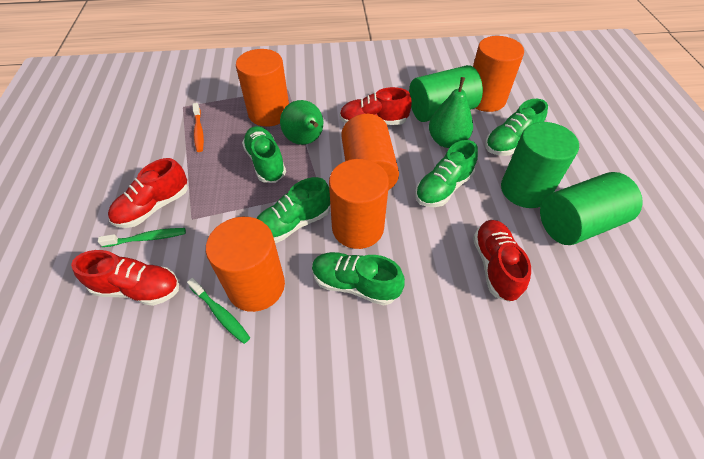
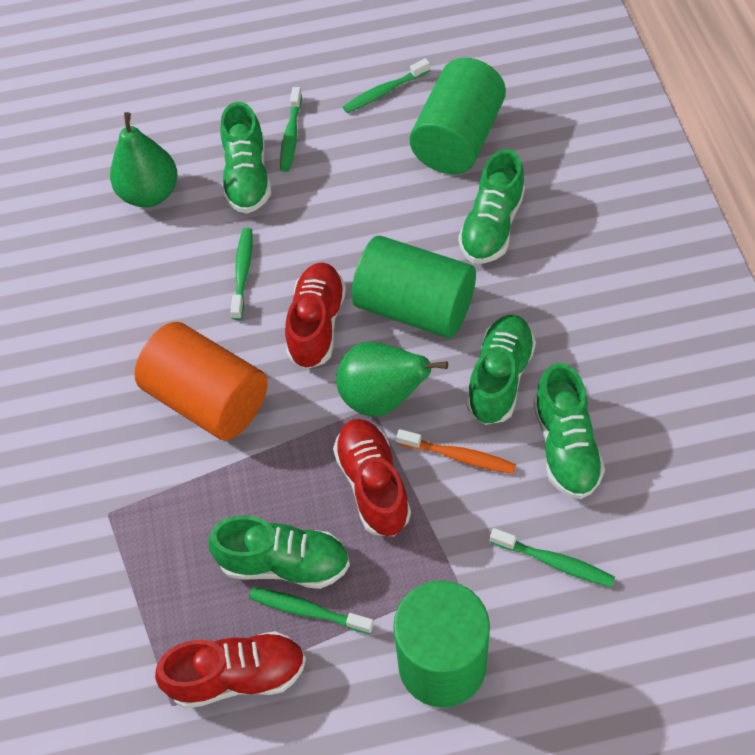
green toothbrush: [98,228,186,247] [187,278,250,344] = 2 -> [230,228,253,320] [249,587,374,634] [280,87,302,172] [343,58,430,113] [490,528,615,587] = 5
orange cylinder: [206,217,285,312] [236,49,289,127] [329,159,389,249] [341,114,399,190] [473,36,524,112] = 5 -> [134,322,267,440] = 1
red shoe: [71,250,179,306] [108,158,188,228] [339,87,412,125] [473,220,531,302] = 4 -> [155,631,306,709] [285,262,346,369] [333,419,411,536] = 3

